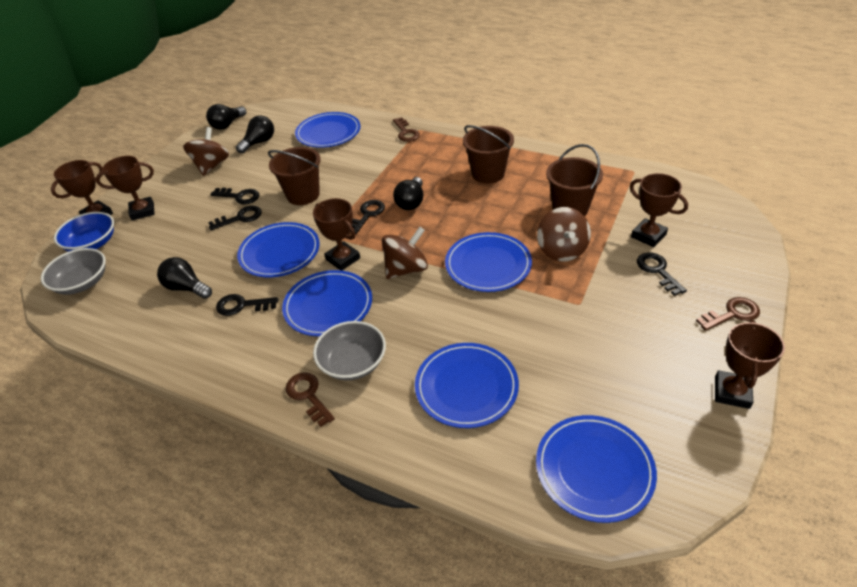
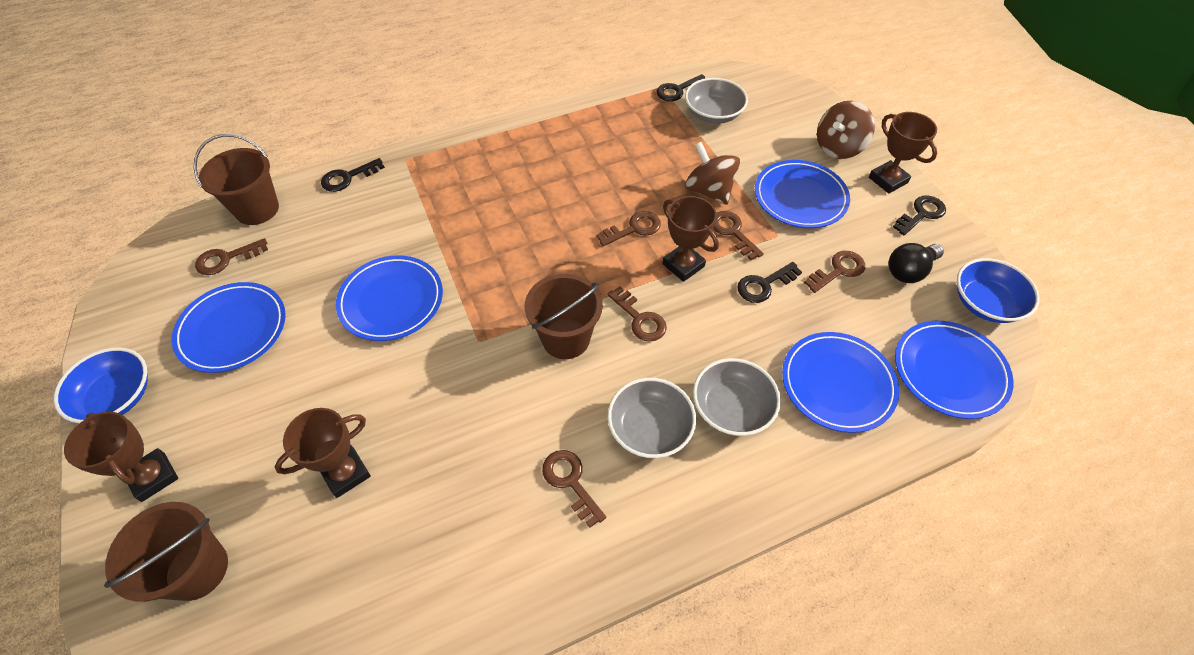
black key: [208,206,262,230] [210,188,259,204] [216,294,278,316] [350,200,385,234] [637,253,687,296] = 5 -> [321,158,385,192] [656,74,705,101] [737,262,802,303] [893,195,946,236] = 4
black light bulb: [157,257,212,299] [206,104,246,130] [236,115,274,153] [393,177,423,210] = 4 -> [889,243,944,283] = 1
blue bowl: [54,212,114,252] = 1 -> [54,348,148,423] [957,258,1040,323] = 2
blue plate: [237,222,320,277] [282,270,372,336] [295,112,360,148] [415,343,519,428] [445,232,532,292] [536,415,657,523] = 6 -> [172,282,286,373] [336,256,443,341] [755,160,850,228] [782,332,899,433] [895,321,1014,419] = 5
brown key: [286,372,335,427] [393,117,420,142] [696,297,760,331] = 3 -> [195,238,268,275] [542,450,606,528] [597,211,661,246] [607,286,667,342] [713,211,764,260] [804,251,865,293] = 6
brown spinning top: [183,127,229,176] [382,227,428,279] [537,207,591,262] = 3 -> [685,142,740,205] [817,101,875,159] = 2
brown trophy: [51,160,113,215] [96,156,155,220] [313,198,360,271] [630,173,688,247] [715,320,785,409] = 5 -> [64,412,178,502] [275,408,371,498] [663,196,719,282] [869,112,937,194] = 4
grey bowl: [41,248,106,295] [313,321,386,380] = 2 -> [608,378,696,458] [685,78,748,124] [693,358,781,436] = 3

